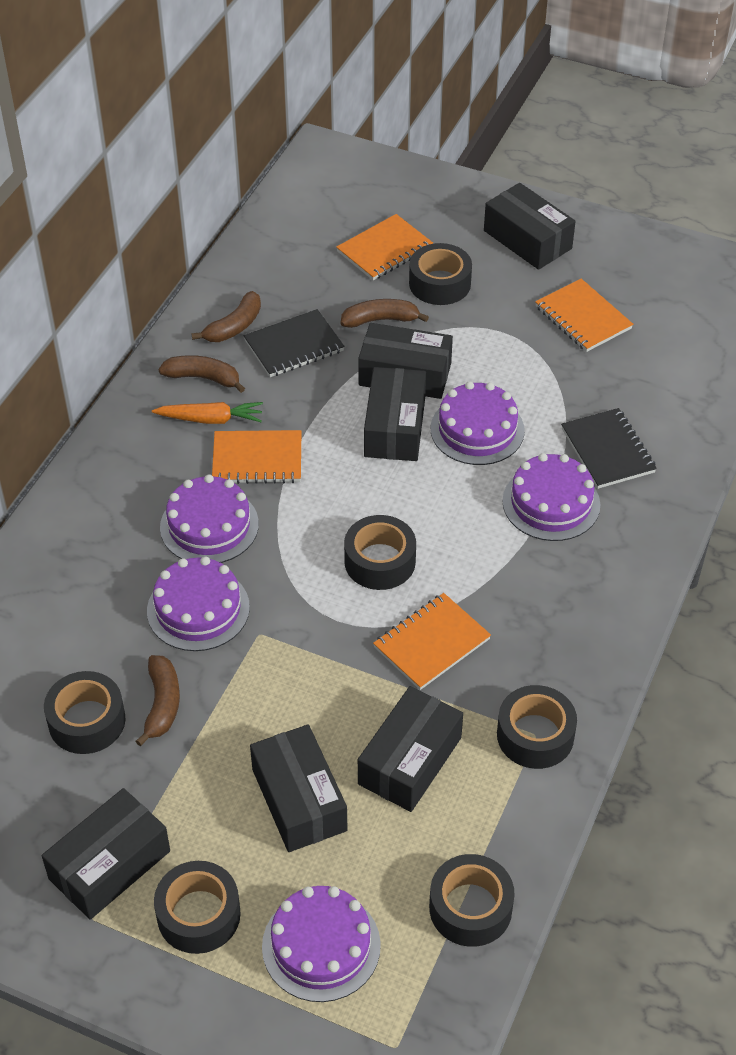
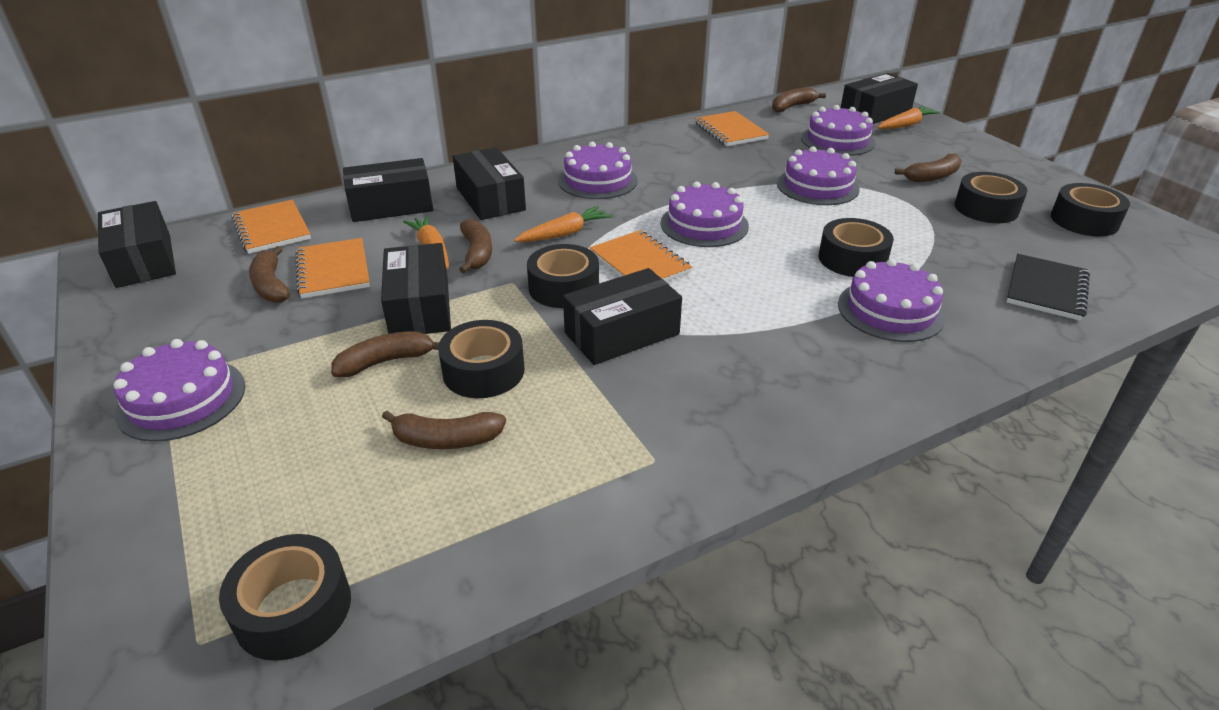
black notebook: [244,309,345,377] [561,408,657,489] = 2 -> [1006,254,1090,321] = 1
brown banana: [136,655,180,746] [159,355,245,393] [191,291,261,342] [340,299,429,328] = 4 -> [249,246,290,303] [331,331,439,377] [382,410,506,449] [459,219,492,273] [772,87,826,112] [895,154,962,182] = 6
orange carrot: [152,402,263,424] = 1 -> [403,215,449,269] [514,206,612,242] [878,106,941,129] = 3
purple cake: [147,556,250,651] [160,474,259,563] [262,886,381,1002] [431,381,525,465] [503,453,600,541] = 5 -> [113,339,245,442] [558,141,638,199] [660,181,749,247] [777,146,860,205] [801,105,875,156] [838,259,946,342] = 6

